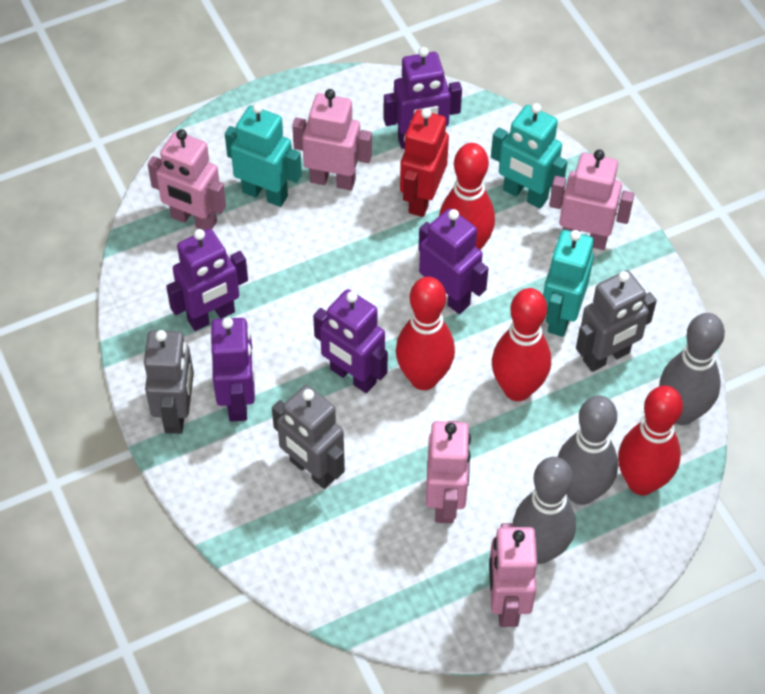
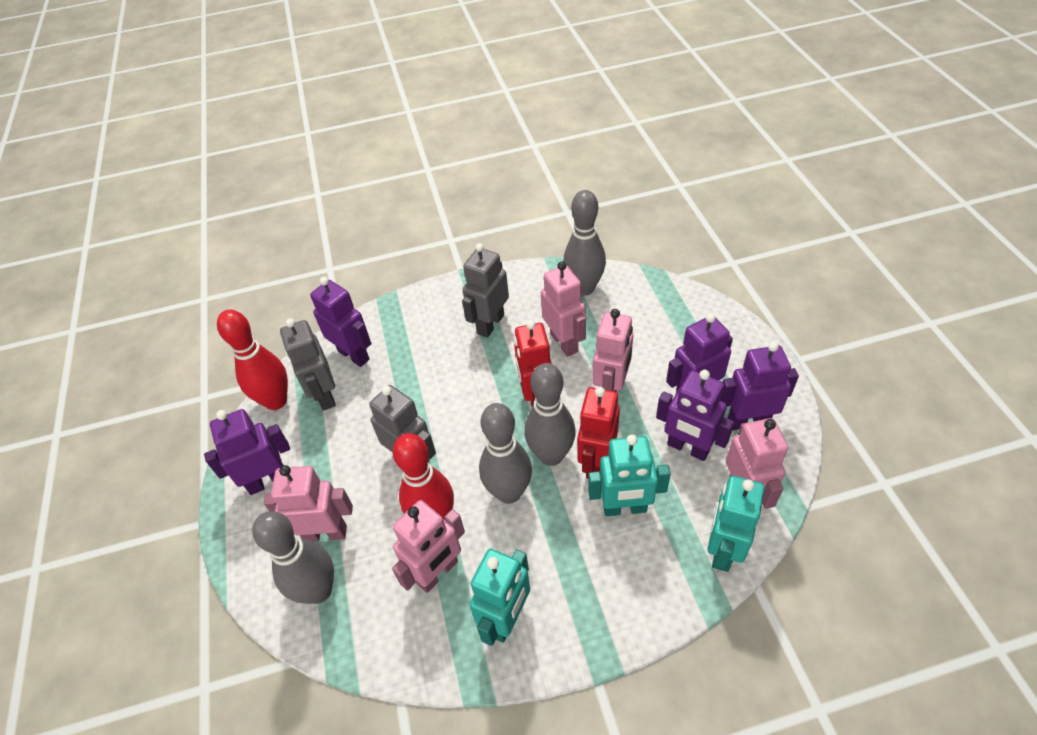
grey bowling pin: [513,457,576,564] [558,395,618,505] [659,313,725,425] = 3 -> [252,511,334,604] [479,403,532,504] [525,363,576,466] [563,190,606,296] = 4
red bowling pin: [396,277,455,390] [439,143,495,250] [492,288,551,401] [618,386,683,495] = 4 -> [217,309,288,410] [393,433,454,520] = 2
red robot: [400,108,449,217] = 1 -> [514,320,552,407] [577,387,620,479] = 2

